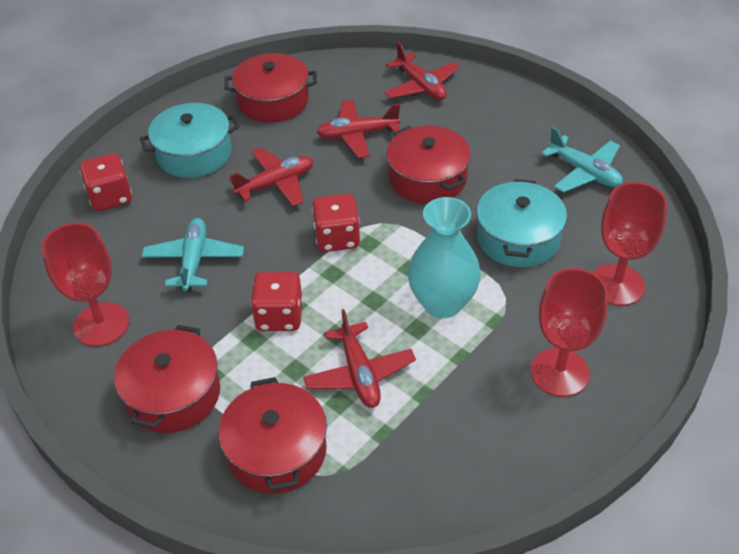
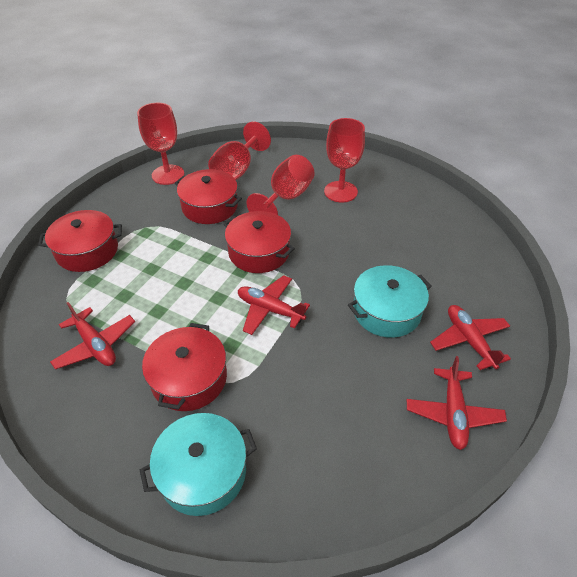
red dice: [80,153,132,211] [251,272,303,331] [312,194,360,252] = 3 -> none = 0
red goblet: [41,223,129,347] [530,268,608,397] [593,182,668,306] = 3 -> [137,103,184,185] [208,121,271,180] [246,155,315,215] [324,118,365,203] = 4
turquoise plane: [141,218,244,292] [541,127,623,193] = 2 -> none = 0
turquoise vase: [408,197,481,318] = 1 -> none = 0

